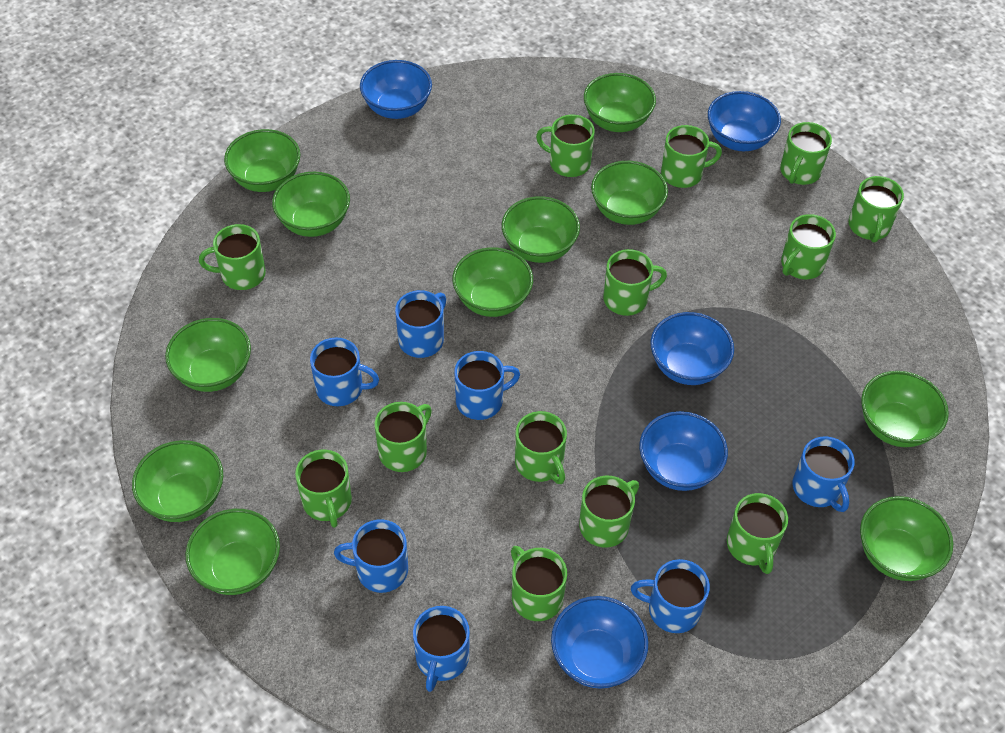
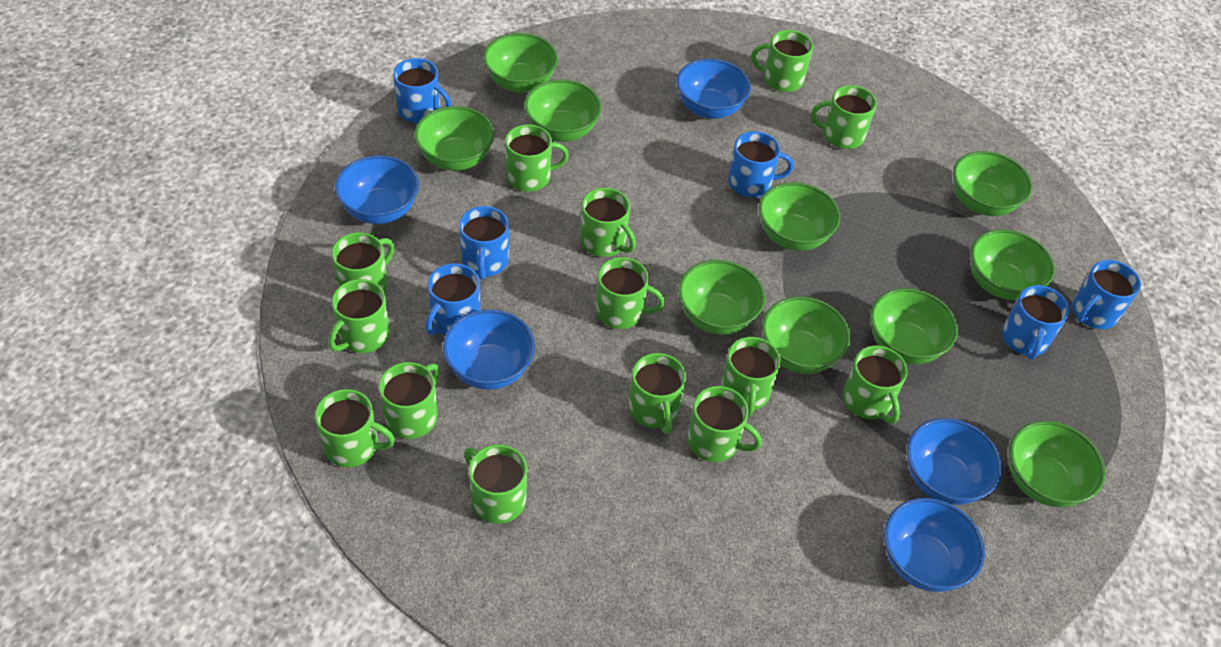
blue mug: [310,338,379,406] [334,519,408,593] [395,290,446,358] [413,606,470,692] [455,351,520,420] [631,559,710,633] [792,436,855,512] = 7 -> [393,58,451,123] [425,263,481,335] [459,206,509,280] [728,131,794,197] [1002,285,1070,360] [1072,260,1141,329] = 6
green bowl: [132,440,223,522] [165,318,251,392] [185,509,280,595] [224,129,300,192] [272,172,350,237] [452,247,533,317] [502,196,580,263] [584,73,656,132] [591,161,668,225] [860,496,953,581] [861,371,949,447] = 11 -> [415,106,495,171] [483,33,558,93] [524,79,602,142] [678,260,765,335] [759,182,841,251] [762,296,851,374] [870,288,958,364] [953,151,1032,216] [971,229,1055,300] [1009,421,1106,507] = 10
green mug: [199,224,266,290] [295,449,352,528] [374,402,432,472] [511,546,567,621] [515,411,567,484] [536,115,595,177] [579,476,639,548] [603,249,667,316] [661,125,722,188] [727,493,788,574] [780,122,832,185] [781,214,836,279] [848,176,904,243] = 13 -> [315,389,395,467] [328,279,390,353] [331,232,395,293] [379,362,440,439] [464,444,527,524] [505,124,569,191] [580,188,636,257] [596,257,665,329] [628,353,686,434] [687,386,762,462] [721,337,781,417] [751,30,813,92] [811,85,877,149] [843,346,907,424] = 14

